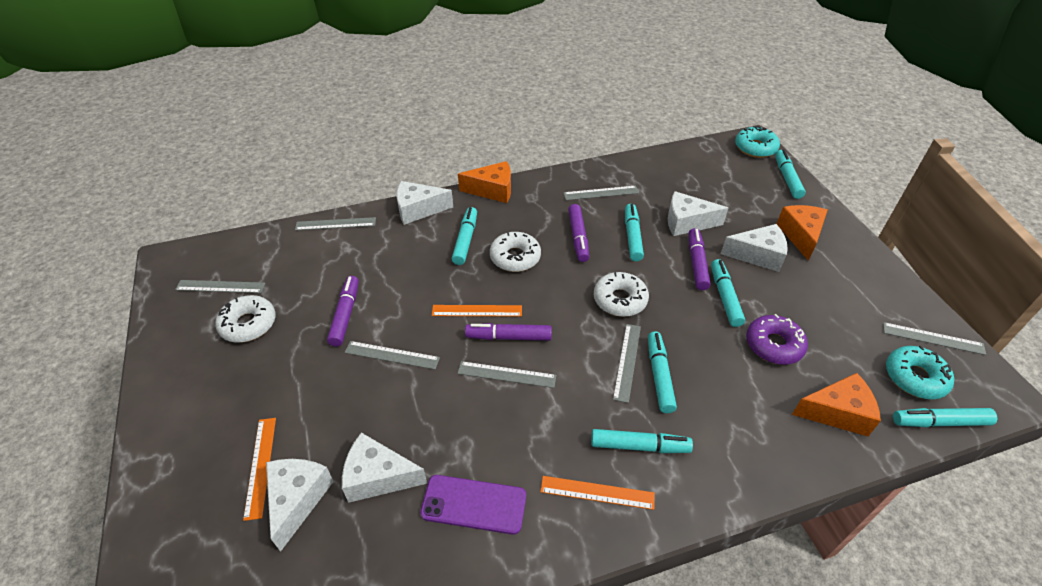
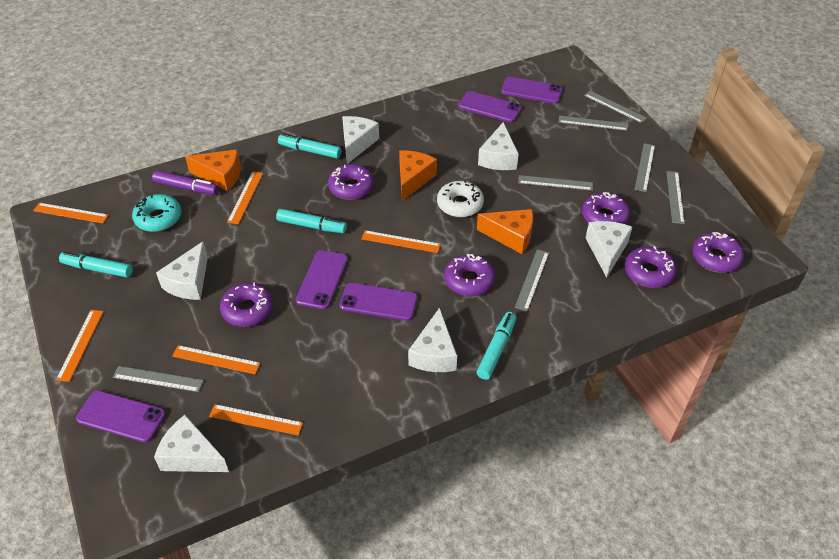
orange ruler: [243,418,276,521] [432,305,522,317] [540,476,655,510] = 3 -> [33,203,109,223] [56,310,104,382] [172,345,260,374] [209,404,303,435] [227,171,263,224] [361,230,441,253] = 6
purple donut: [746,314,808,365] = 1 -> [220,282,273,327] [328,164,374,200] [444,254,495,296] [582,192,630,224] [625,246,677,288] [692,232,744,273] = 6
purple marker: [327,276,359,347] [465,323,552,341] [568,204,589,262] [689,228,711,290] = 4 -> [152,171,219,195] = 1
purple phone: [420,475,526,535] = 1 -> [76,390,166,443] [296,250,348,310] [339,283,418,321] [459,91,522,122] [501,77,563,104] = 5
turquoise donut: [735,126,780,158] [886,346,954,399] = 2 -> [132,194,181,232] = 1
turquoise marker: [452,207,477,265] [591,429,693,453] [625,204,644,261] [648,331,677,413] [711,259,745,327] [775,149,806,199] [893,408,997,427] = 7 -> [59,252,133,278] [276,209,347,233] [278,133,341,159] [477,312,516,380] = 4
white cheese: [266,459,334,552] [342,433,427,503] [397,181,453,225] [668,191,728,236] [721,224,788,272] = 5 -> [154,415,229,472] [156,241,208,300] [342,116,379,164] [408,308,457,372] [478,122,519,170] [586,221,632,278] = 6
white donut: [215,295,276,343] [490,232,541,272] [594,272,649,317] = 3 -> [437,180,484,217] = 1

